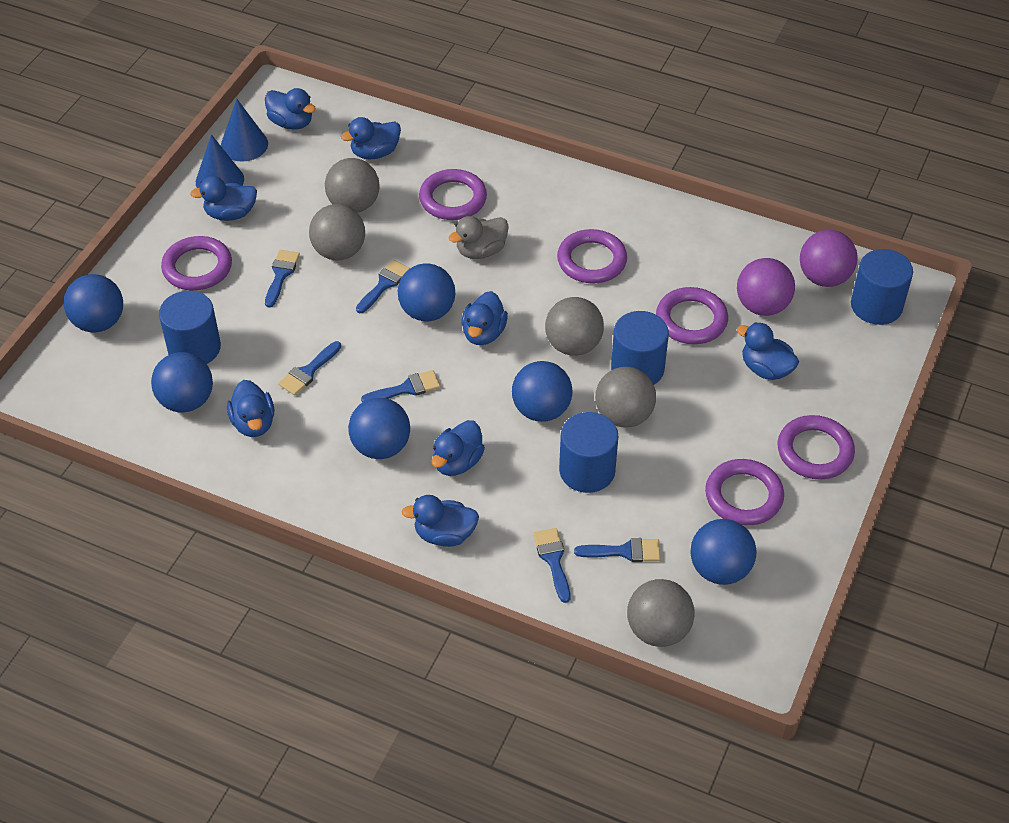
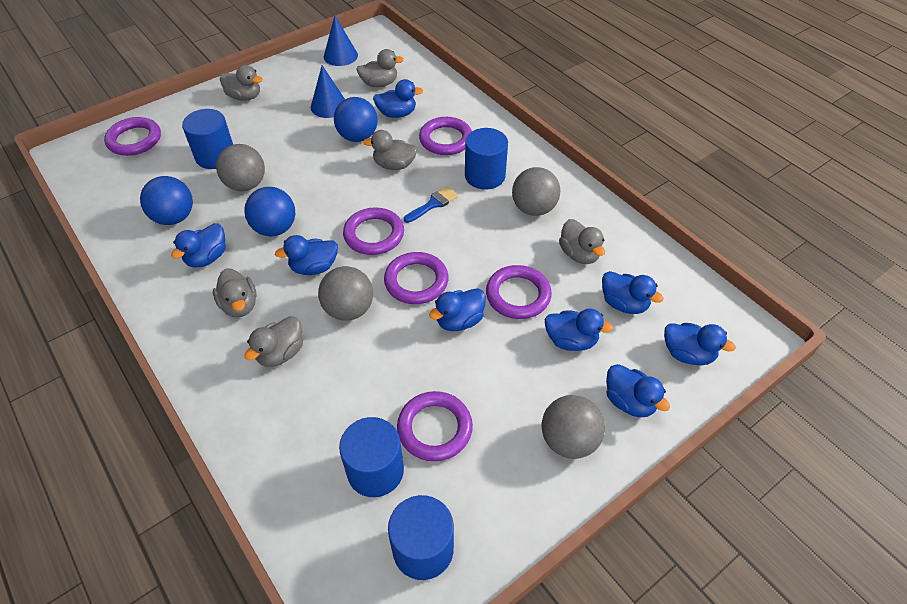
blue ball: [64,274,123,332] [151,352,213,412] [348,398,410,459] [398,263,455,321] [512,361,572,422] [690,519,757,585] = 6 -> [140,176,193,225] [244,187,295,236] [334,97,378,142] = 3
blue brush: [265,250,300,308] [278,341,341,395] [356,260,410,313] [361,370,441,402] [533,528,570,603] [574,538,661,562] = 6 -> [404,186,458,223] = 1
grey ball: [309,204,365,261] [325,158,380,213] [545,297,604,356] [595,367,656,428] [627,579,695,647] = 5 -> [216,144,265,191] [318,266,373,321] [512,167,561,216] [542,395,605,459] = 4
grey duck: [449,216,509,259] = 1 -> [213,269,256,318] [220,65,262,101] [244,316,303,367] [356,49,404,87] [363,130,418,170] [559,219,605,264] = 6
purple ball: [737,258,795,316] [800,230,858,287] = 2 -> none = 0

